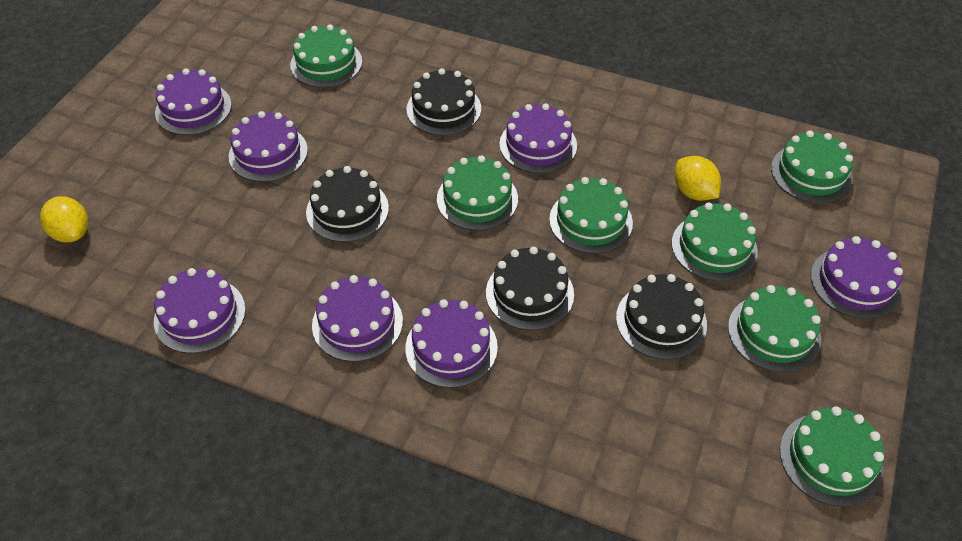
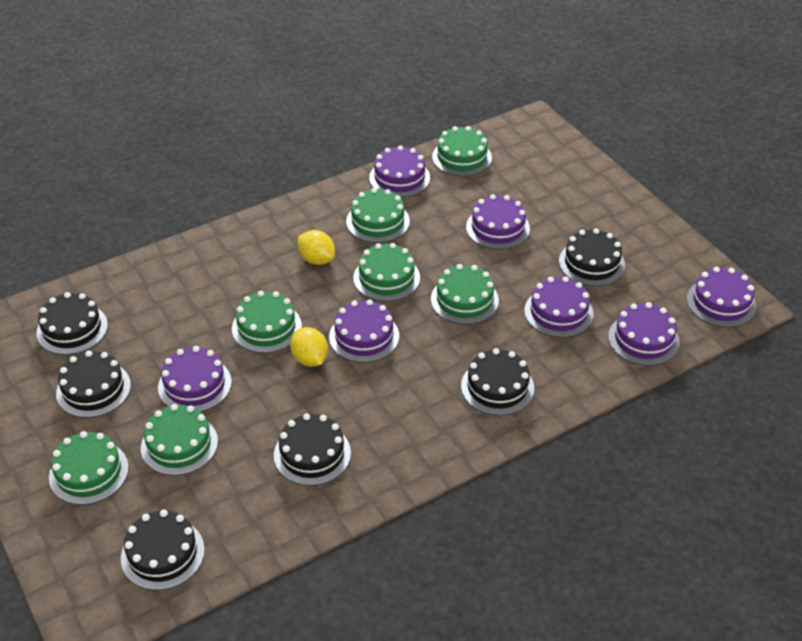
black cake: [306,166,389,242] [406,68,481,135] [486,247,574,330] [616,274,707,360] = 4 -> [36,292,108,355] [56,351,131,418] [121,510,205,590] [274,413,351,486] [461,348,534,416] [559,228,625,286] = 6

